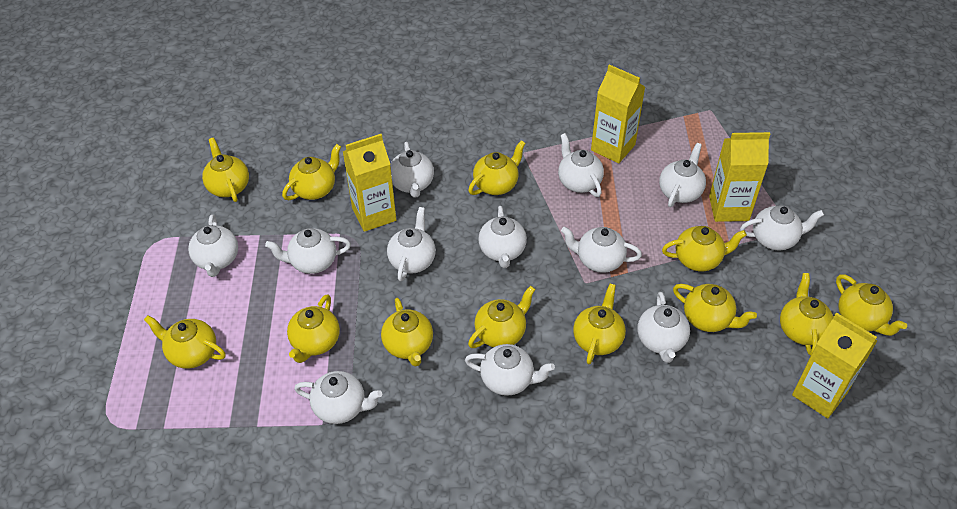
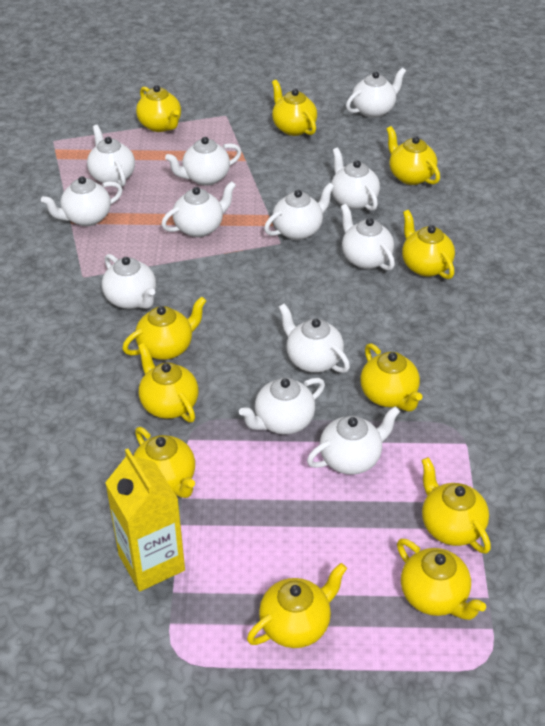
yellow carton: [343,134,396,232] [591,64,645,163] [709,132,770,222] [792,313,877,418] = 4 -> [105,449,185,592] = 1
yellow teapot: [144,315,226,369] [202,137,249,202] [282,144,341,200] [287,294,340,363] [381,298,433,367] [468,140,526,195] [468,286,535,348] [573,284,626,364] [662,226,747,271] [673,284,757,332] [780,273,833,356] [836,274,907,336] = 12 -> [122,296,206,360] [133,427,195,498] [136,85,181,132] [138,343,198,423] [247,563,347,648] [272,80,317,136] [360,343,422,412] [387,126,440,185] [397,539,486,620] [402,210,455,279] [421,457,491,554] = 11

